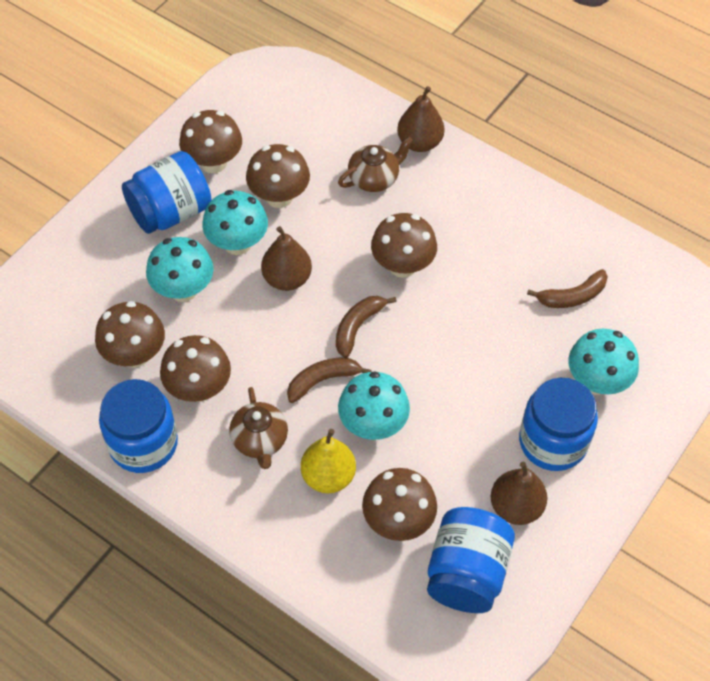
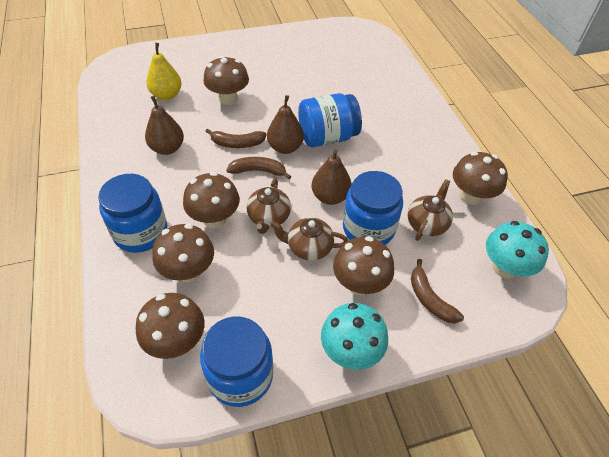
brown teapot: [229,387,288,469] [338,136,413,192] = 2 -> [246,178,291,234] [270,218,348,261] [408,179,453,241] = 3
turquoise mushroom: [146,237,214,302] [202,190,268,255] [338,371,410,440] [569,329,639,395] = 4 -> [321,303,388,370] [486,221,549,278] = 2

